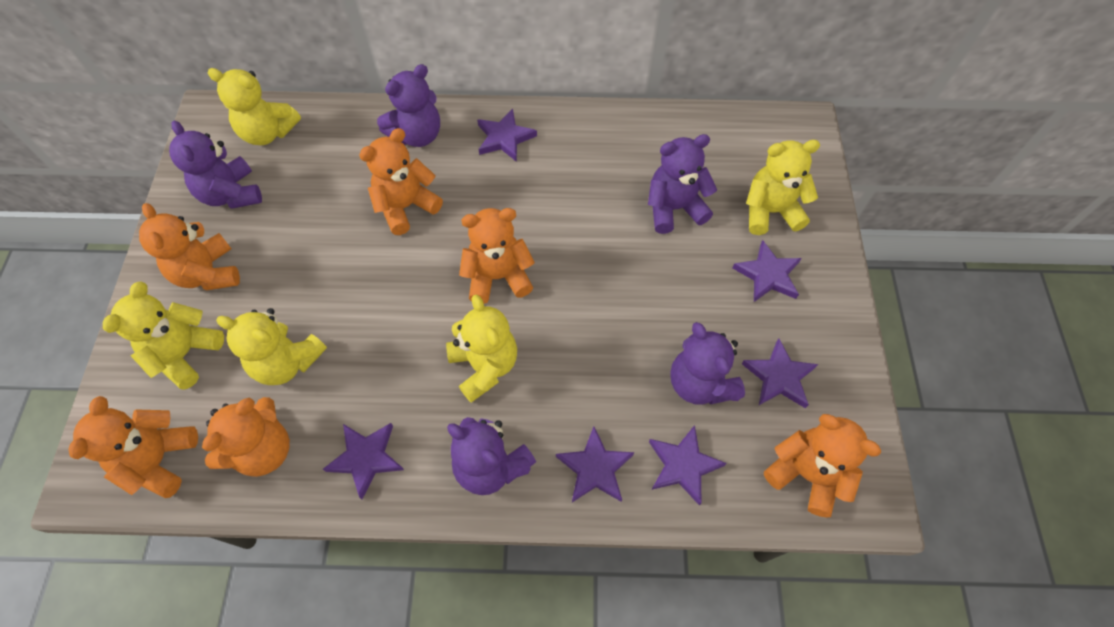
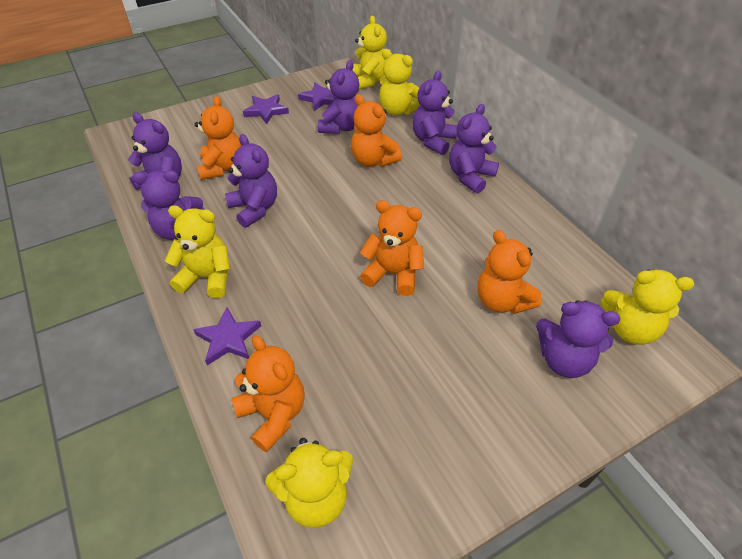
orange teddy bear: [69,396,198,498] [139,203,240,291] [202,397,290,477] [359,128,443,235] [459,208,535,304] [764,414,881,518] = 6 -> [195,96,242,180] [232,335,305,452] [351,94,402,167] [360,200,424,296] [477,230,541,314] = 5
purple star: [323,423,404,499] [477,109,537,162] [556,426,634,502] [649,425,727,505] [733,240,802,302] [742,339,818,408] = 6 -> [193,307,261,365] [243,94,289,124] [298,82,335,111] = 3
purple teddy bear: [169,120,262,209] [377,64,440,147] [447,417,536,495] [648,134,717,234] [670,322,745,405] = 5 -> [128,112,182,190] [132,170,204,240] [225,134,277,228] [318,60,360,134] [413,71,457,155] [449,104,499,193] [536,300,620,378] = 7

